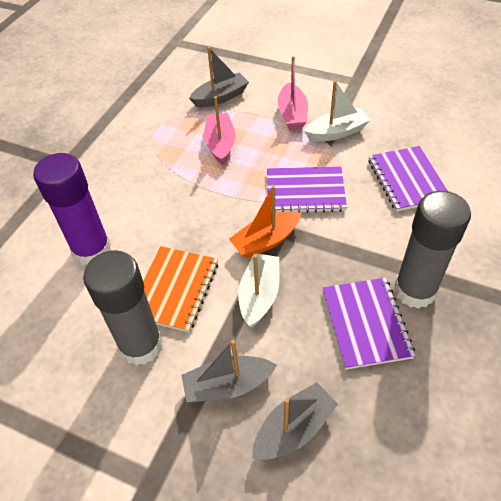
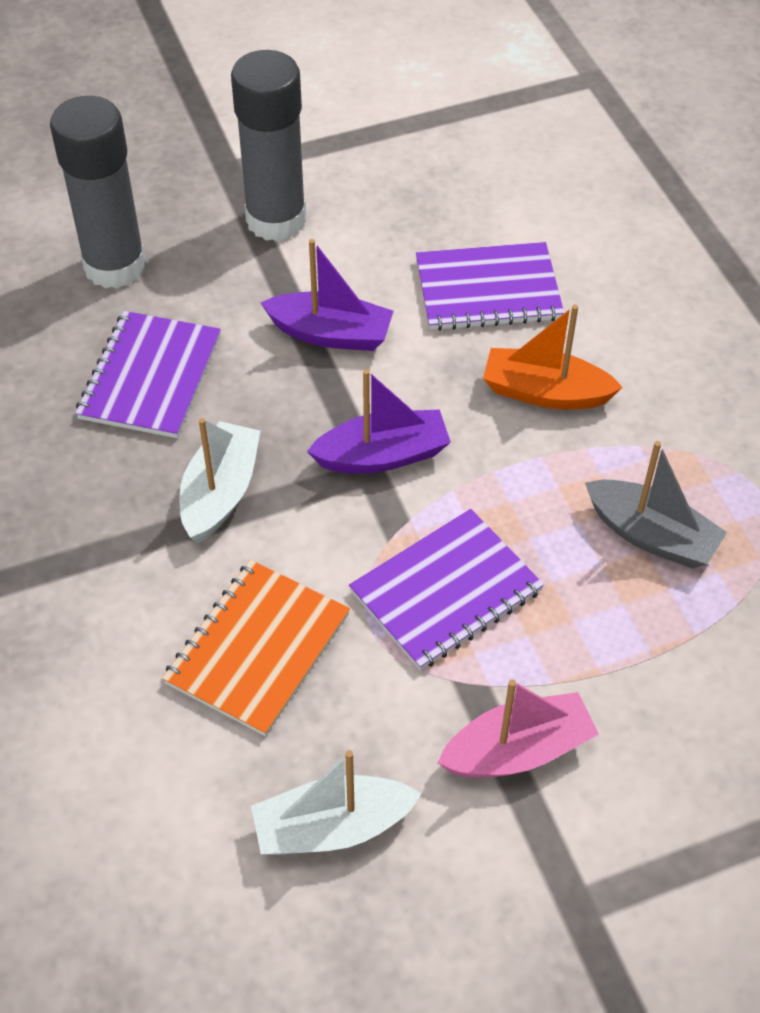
grey boat: [181,340,277,402] [189,47,249,107] [252,382,338,460] = 3 -> [585,441,727,569] = 1
pink boat: [204,96,235,165] [278,56,308,130] = 2 -> [438,679,599,778] = 1
purple boat: none = 0 -> [261,239,394,351] [307,369,451,473] = 2
purple glue stick: [33,153,111,265] = 1 -> none = 0

